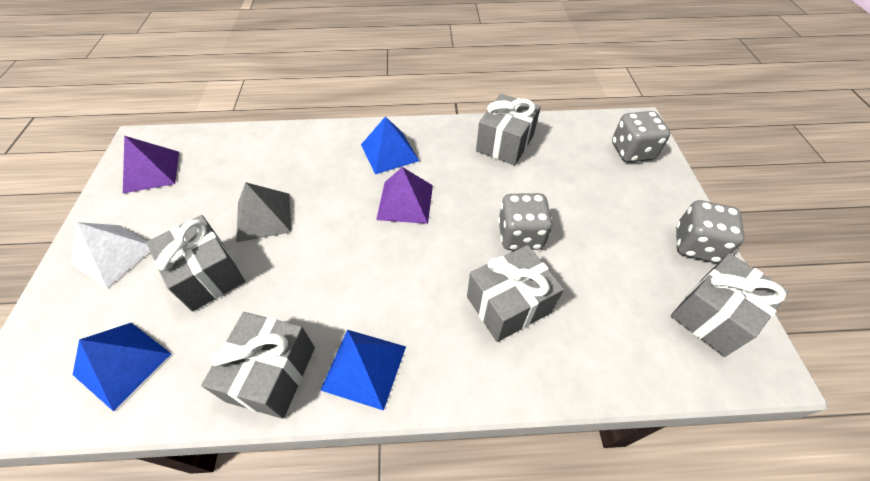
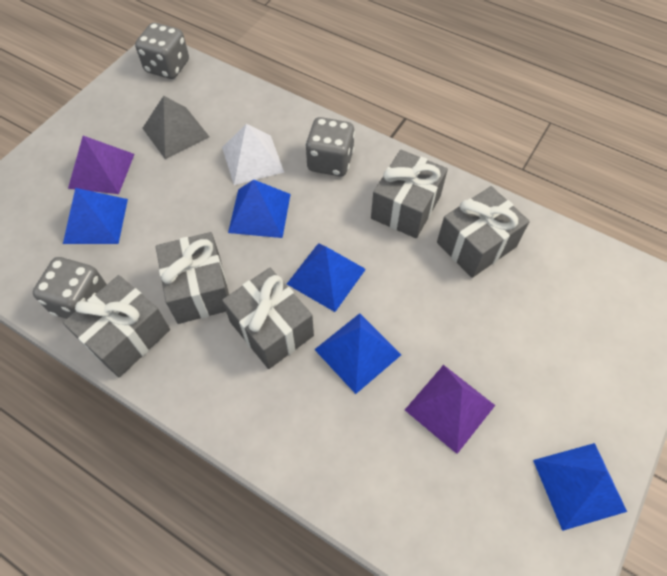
blue pyramid: [73,323,171,411] [320,330,406,411] [361,116,419,174] = 3 -> [63,188,128,244] [228,179,291,238] [287,243,366,312] [314,313,401,394] [533,443,627,531] = 5

